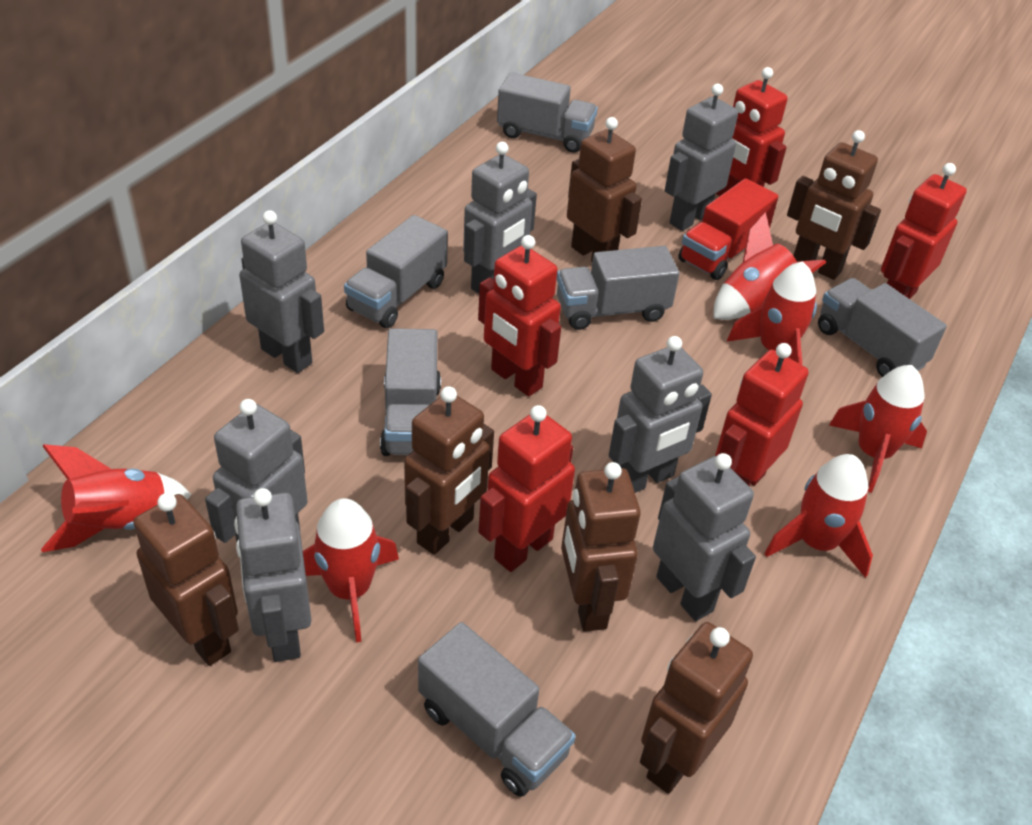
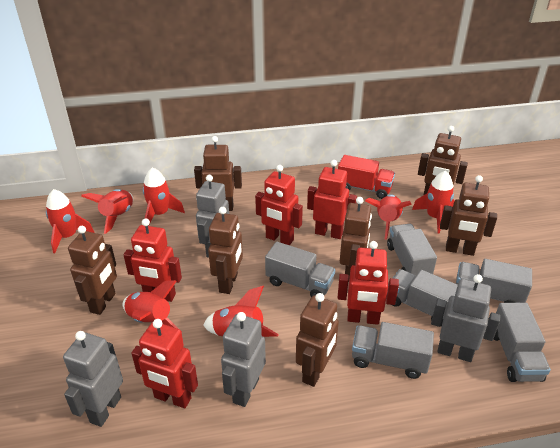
brown robot: [133,493,239,666] [404,386,494,555] [561,462,641,632] [567,117,642,262] [640,622,753,794] [787,130,881,280] = 6 -> [68,226,117,315] [194,136,242,211] [208,207,243,294] [296,293,339,387] [340,197,372,282] [418,126,468,195] [440,175,497,256] = 7
grey robot: [205,399,308,543] [234,488,312,662] [239,210,324,373] [463,142,537,294] [609,336,712,493] [653,453,756,621] [665,84,738,231] = 7 -> [63,331,123,427] [196,175,229,258] [221,312,266,407] [431,274,501,362] = 4
red rocket: [41,444,191,552] [303,498,399,643] [713,212,826,320] [727,261,817,365] [764,454,873,578] [829,365,927,493] = 6 -> [46,189,95,253] [81,189,133,234] [123,280,182,332] [143,167,185,226] [203,286,279,337] [365,195,412,240] [412,171,455,233] = 7

